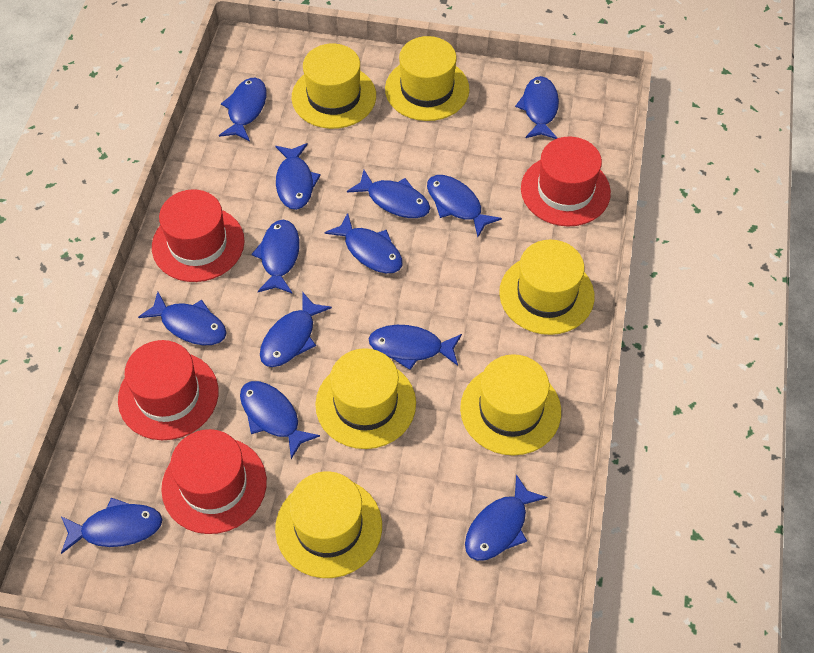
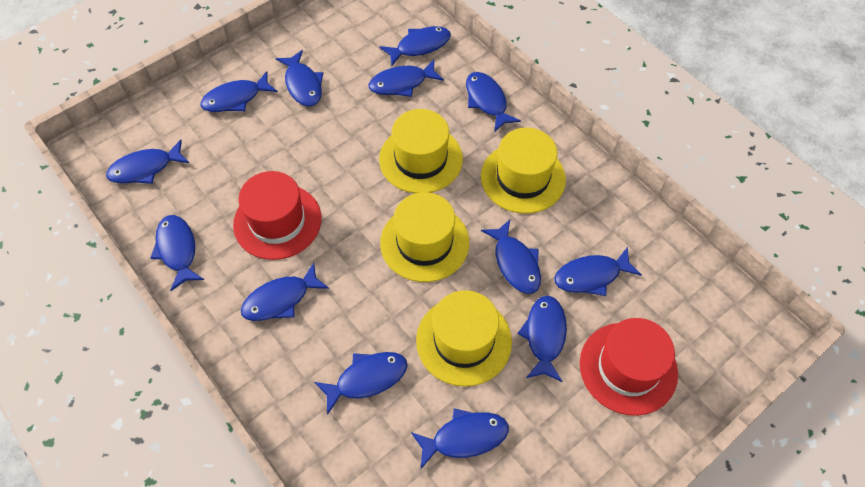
red hat: [118,340,219,440] [152,189,245,282] [161,429,267,534] [521,136,611,227] = 4 -> [233,171,321,260] [580,318,678,416] = 2
yellow hat: [275,472,382,578] [292,44,376,129] [315,348,416,449] [385,36,470,121] [460,354,561,456] [499,240,594,335] = 6 -> [379,109,463,193] [380,192,469,282] [416,290,512,387] [481,128,566,214] = 4

